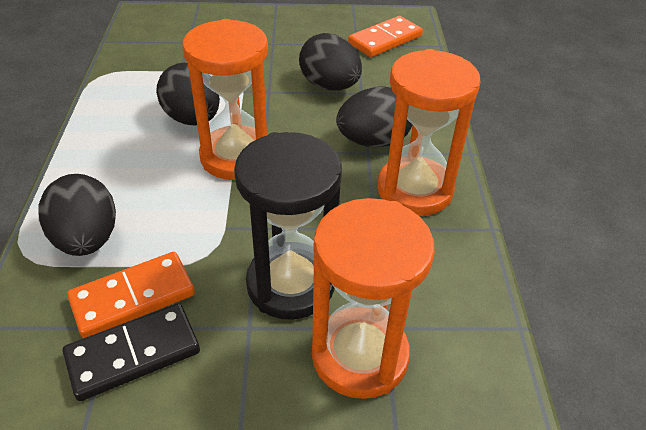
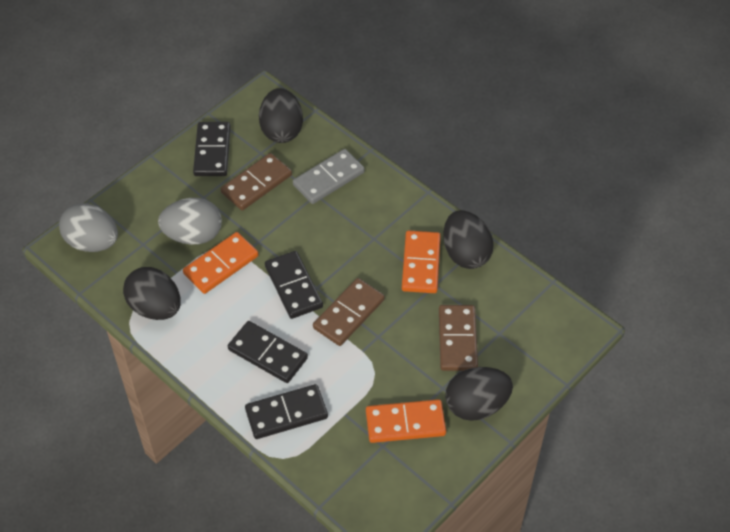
black domino: [63,303,200,401] = 1 -> [193,122,231,176] [228,321,308,383] [245,384,328,439] [265,251,323,319] = 4
black hourglass: [234,132,342,320] = 1 -> none = 0
brown domino: none = 0 -> [221,153,292,210] [313,278,385,346] [439,305,478,371] = 3
grey domino: none = 0 -> [293,149,365,204] = 1
grey egg: none = 0 -> [59,203,118,252] [158,198,222,245] = 2
orange domino: [67,252,195,338] [348,16,423,57] = 2 -> [183,232,259,294] [366,399,446,443] [402,230,441,293] = 3
orange hourglass: [182,19,268,180] [312,198,435,399] [377,49,481,216] = 3 -> none = 0

